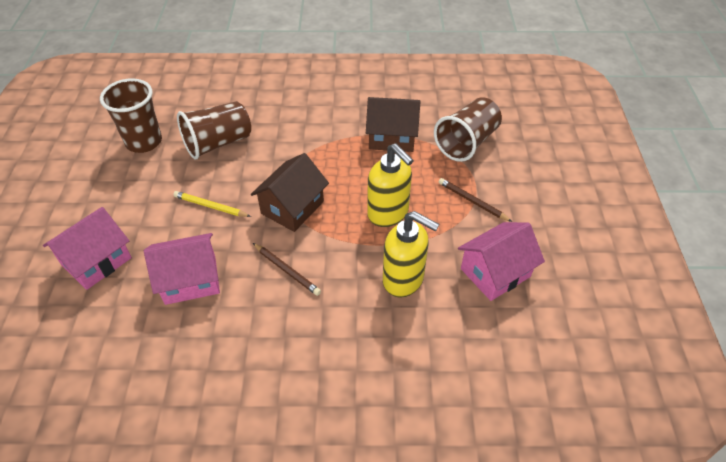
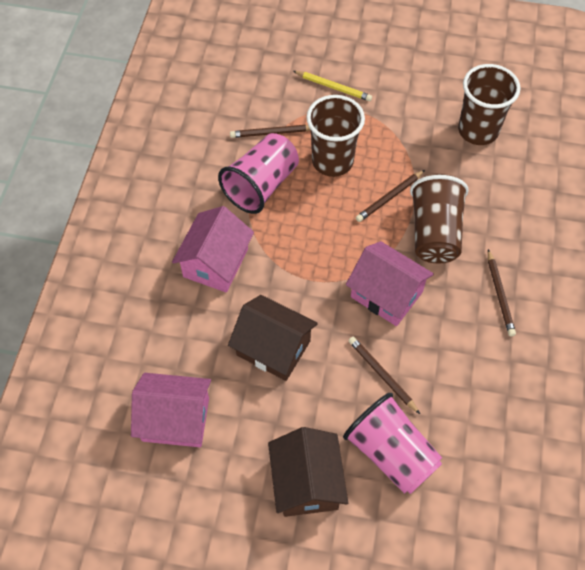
brown pencil: [253,243,321,296] [439,178,512,222] = 2 -> [230,125,310,138] [348,337,420,414] [356,170,425,222] [488,249,516,336] = 4
pink cup: none = 0 -> [218,133,299,214] [343,393,442,494] = 2
yellow soap dispenser: [367,143,414,227] [383,211,439,298] = 2 -> none = 0

